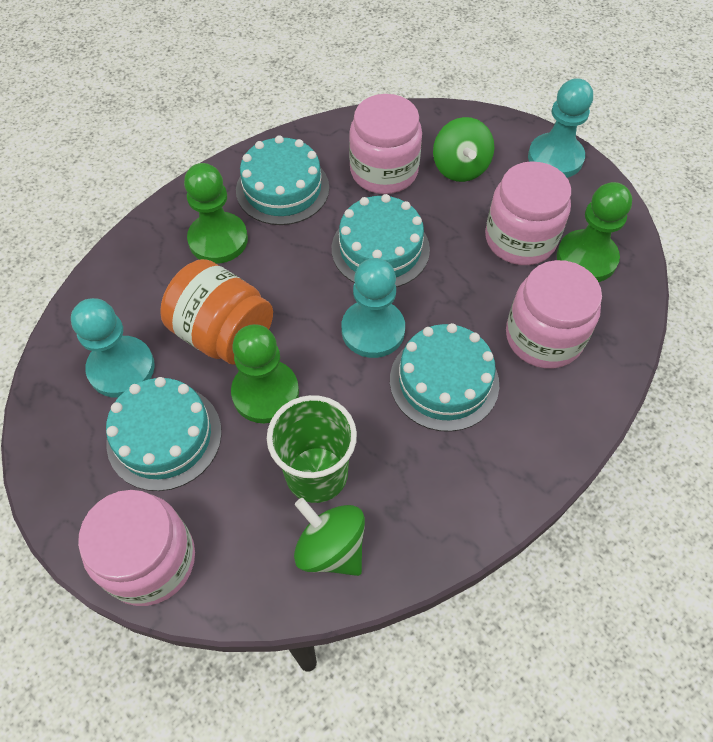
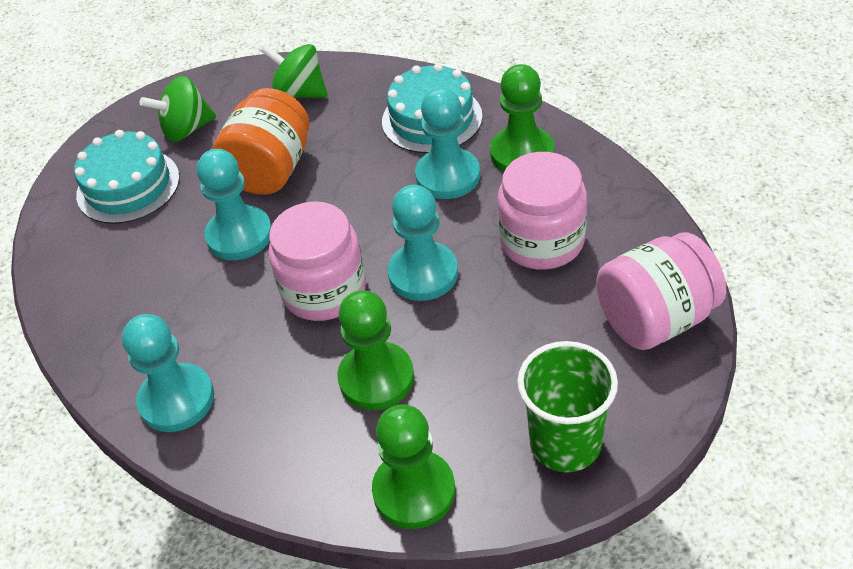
pink jar: [78,490,195,606] [349,94,422,194] [485,161,571,265] [506,260,602,368] = 4 -> [269,201,366,321] [497,152,587,270] [596,232,726,350] = 3
turquoise cake: [106,377,222,491] [236,136,329,225] [332,194,430,287] [390,323,499,432] = 4 -> [74,130,180,224] [382,63,483,153] = 2
turquoise pawn: [71,298,155,398] [341,258,405,358] [528,78,593,178] = 3 -> [122,314,214,432] [197,149,272,260] [388,185,458,301] [415,88,480,199] = 4

